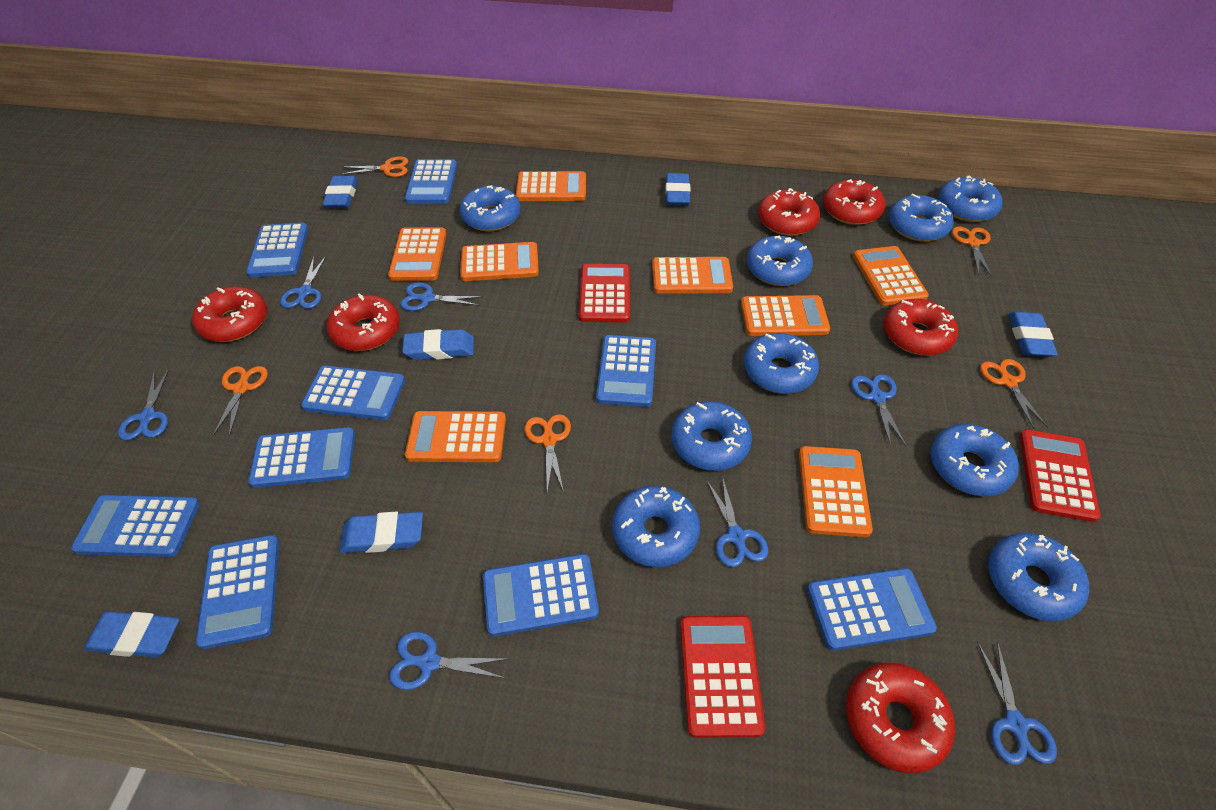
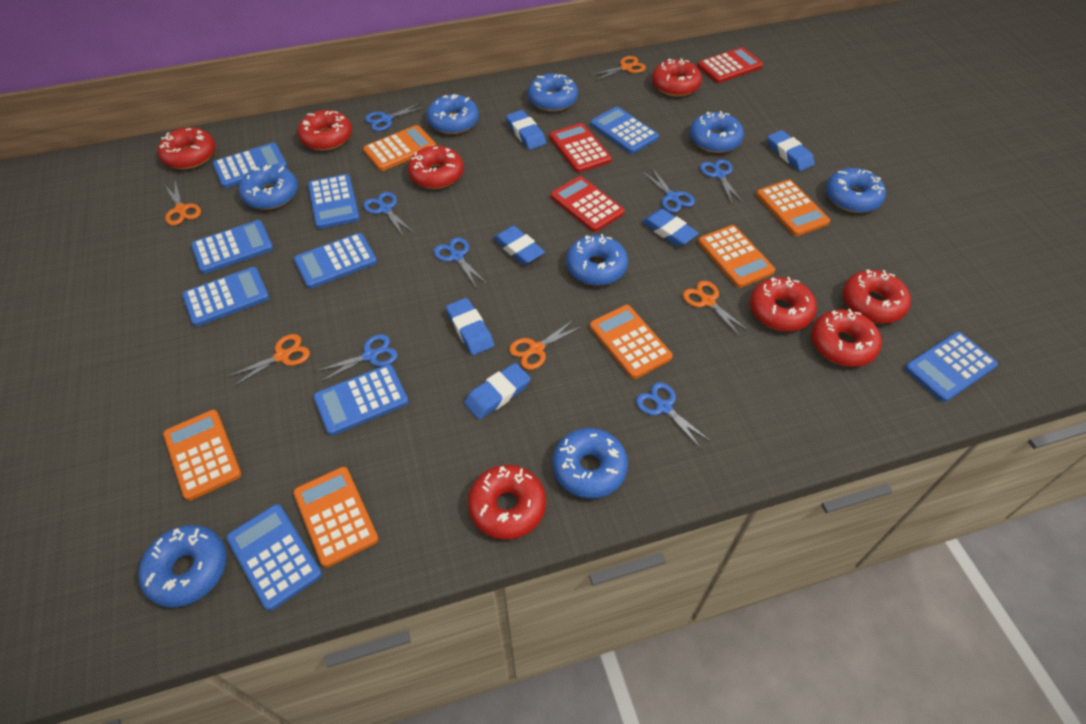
blue donut: [459,185,521,231] [612,486,700,567] [671,401,752,471] [744,333,819,394] [747,235,813,286] [889,194,954,242] [930,424,1019,496] [938,176,1003,222] [988,533,1089,622] = 9 -> [138,525,227,608] [239,165,298,210] [427,94,479,134] [528,73,578,111] [552,428,628,499] [566,234,628,286] [690,111,744,153] [826,168,886,213] = 8
orange calculator: [388,227,447,281] [405,411,506,462] [460,242,539,281] [516,171,586,201] [652,257,733,294] [741,295,830,336] [799,446,873,537] [853,246,929,306] = 8 -> [163,410,241,501] [293,467,378,568] [363,125,436,171] [590,305,673,379] [698,225,775,288] [756,180,830,236] = 6
red donut: [192,286,267,342] [327,293,400,351] [758,188,820,236] [823,179,885,225] [846,663,955,773] [883,299,958,356] = 6 -> [158,127,216,169] [298,110,352,151] [408,146,464,189] [468,465,546,540] [652,58,702,96] [750,277,817,331] [811,309,882,367] [843,269,911,323] = 8

